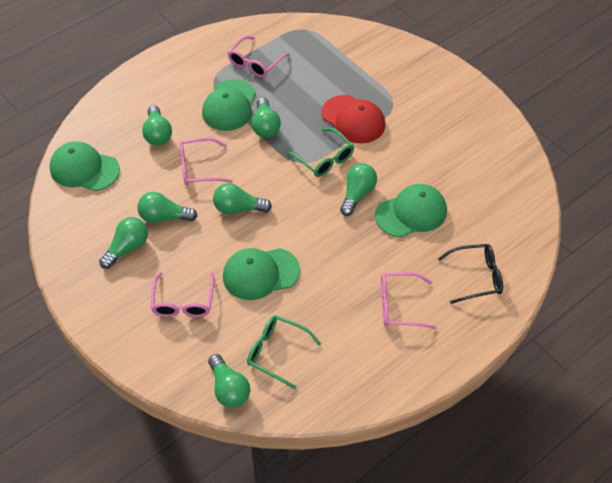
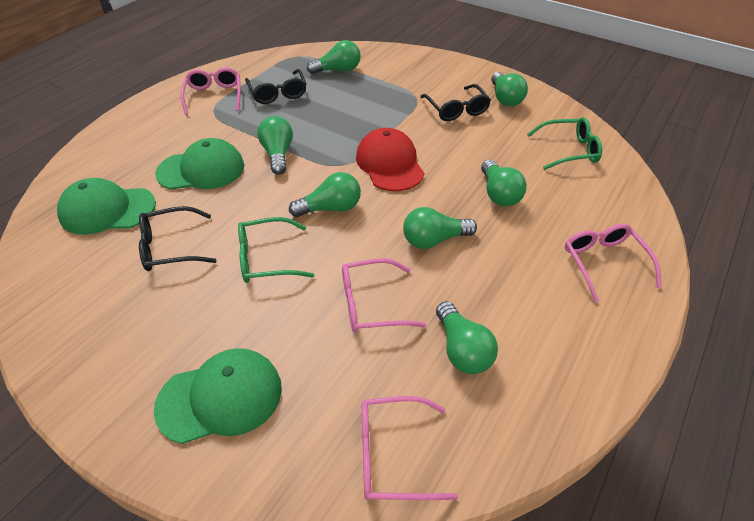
black glasses: [438,244,503,304] = 1 -> [139,206,217,271] [245,69,306,104] [420,84,491,121] = 3
green cap: [50,141,120,191] [202,79,256,131] [223,248,300,300] [375,184,447,238] = 4 -> [57,178,156,235] [154,348,282,444] [155,138,244,190] = 3

